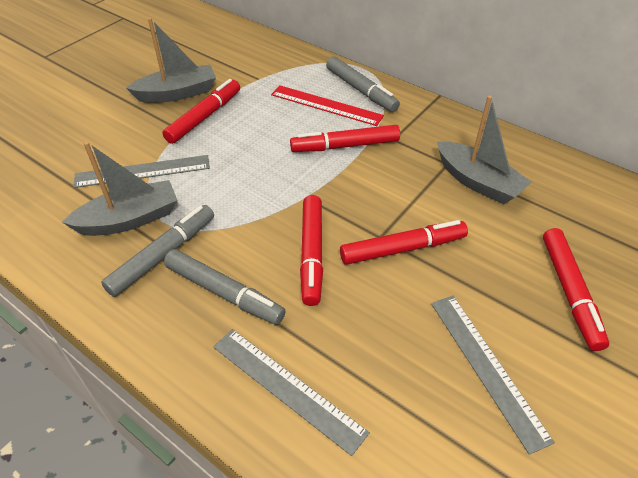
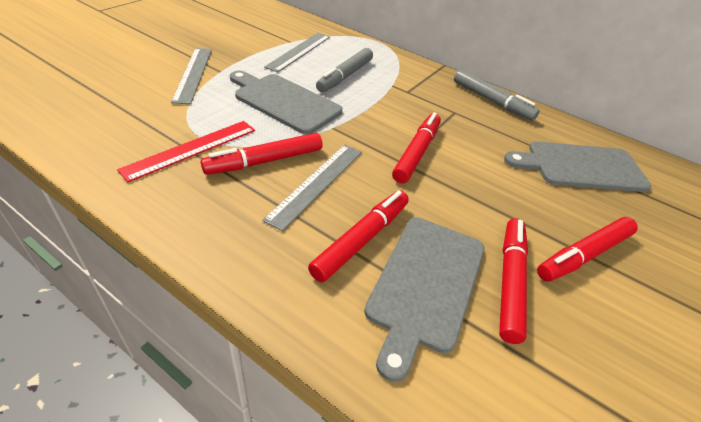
grey boat: [62,142,177,236] [126,18,216,103] [437,95,532,204] = 3 -> none = 0
grey cutting board: none = 0 -> [230,71,342,134] [364,217,485,382] [504,141,651,192] = 3
grey marker: [101,205,214,297] [164,249,285,325] [326,56,400,112] = 3 -> [316,48,373,92] [454,70,540,121] = 2

